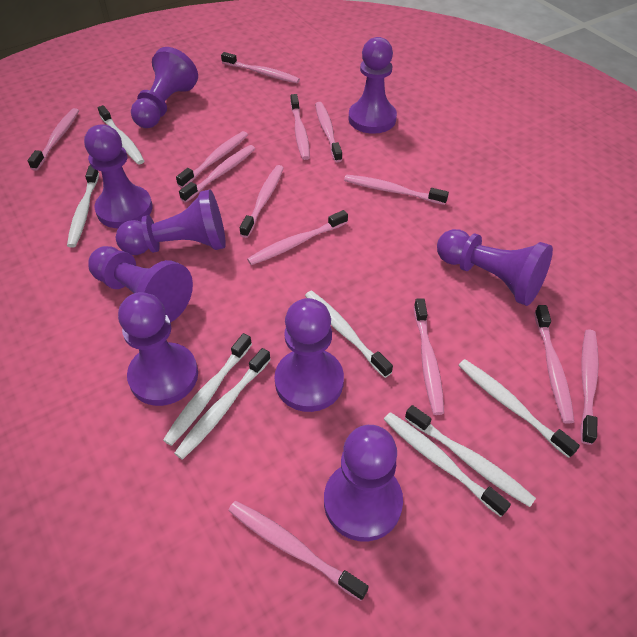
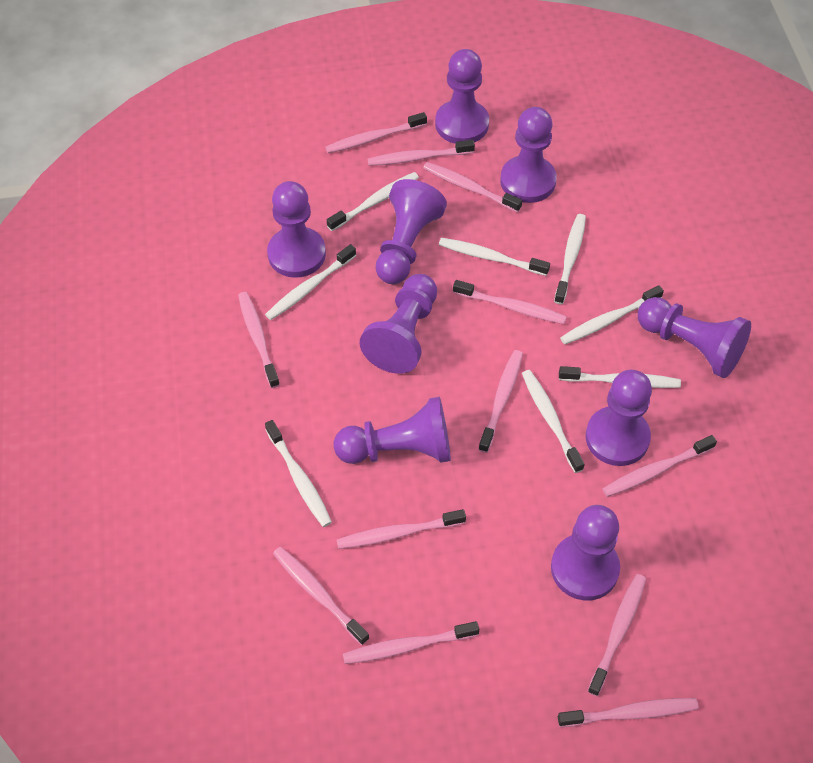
pink toothbrush: [28,108,79,171] [176,131,248,188] [179,145,255,203] [221,52,300,83] [228,501,369,601] [240,165,284,238] [247,210,348,265] [290,94,310,160] [315,102,342,162] [344,174,449,205] [414,298,444,415] [534,305,574,424] [580,330,599,445] = 13 -> [238,292,280,388] [273,547,369,645] [325,112,427,153] [337,509,466,549] [343,621,479,664] [368,140,475,166] [423,162,522,212] [453,280,567,324] [478,350,523,453] [558,698,699,727] [587,574,646,696] [603,435,717,497] = 12

